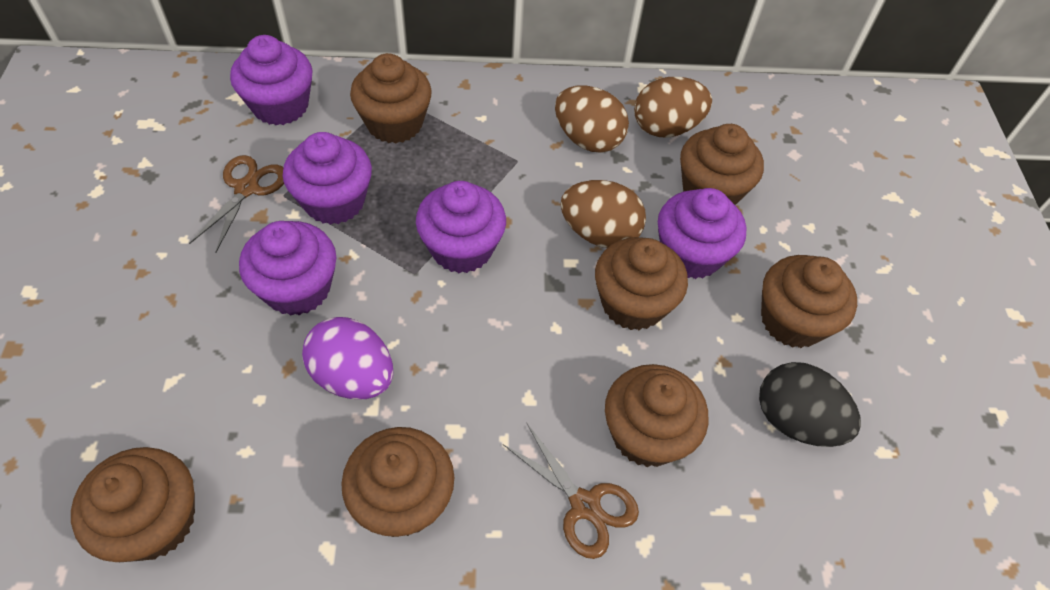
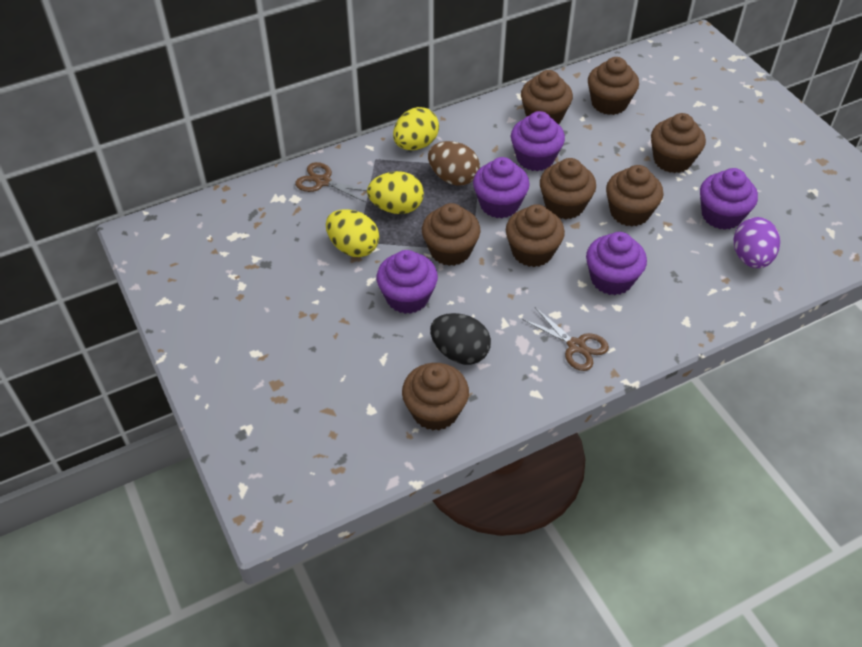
brown cupcake: [71,447,195,562] [341,427,454,537] [350,53,432,143] [595,237,688,330] [605,364,709,467] [680,124,764,205] [761,255,857,348] = 7 -> [402,363,469,430] [422,203,480,266] [506,204,565,267] [521,70,573,124] [540,158,596,219] [588,57,639,115] [606,165,664,227] [651,113,706,173] = 8
brown egg: [555,85,629,153] [561,180,646,248] [634,77,712,138] = 3 -> [428,141,480,186] = 1
yellow egg: none = 0 -> [326,209,379,257] [367,171,424,214] [393,107,439,150] = 3

